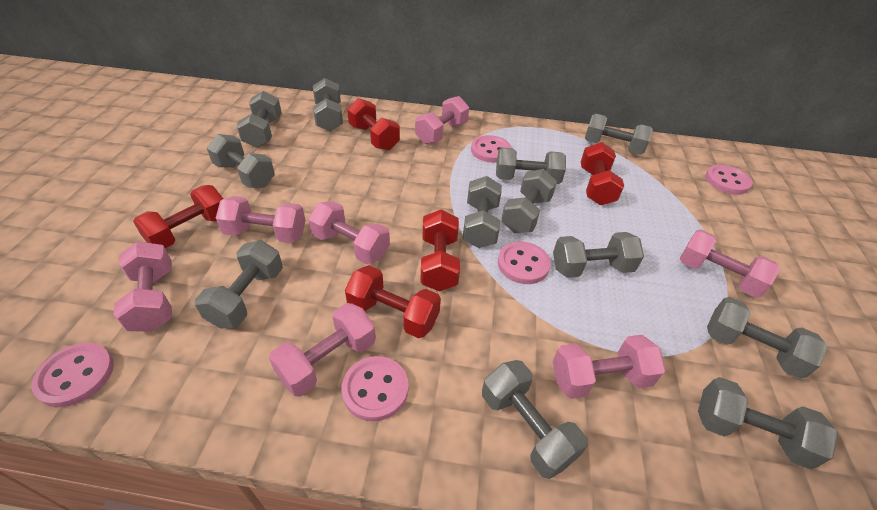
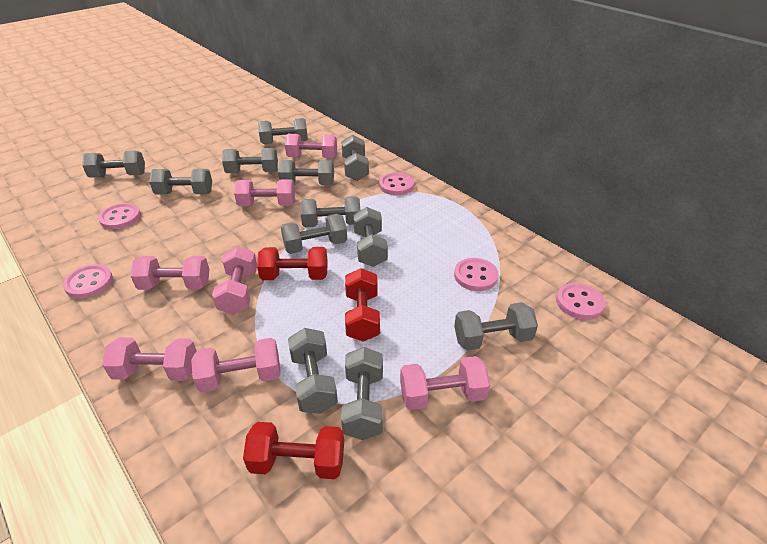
red dumbbell: [133,185,223,248] [345,265,441,338] [347,98,400,151] [420,209,460,291] [581,142,624,205] = 5 -> [243,422,344,479] [257,247,328,280] [345,268,380,342] = 3

